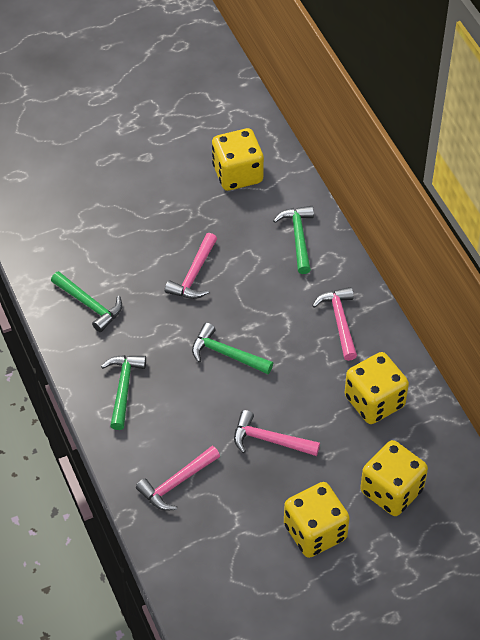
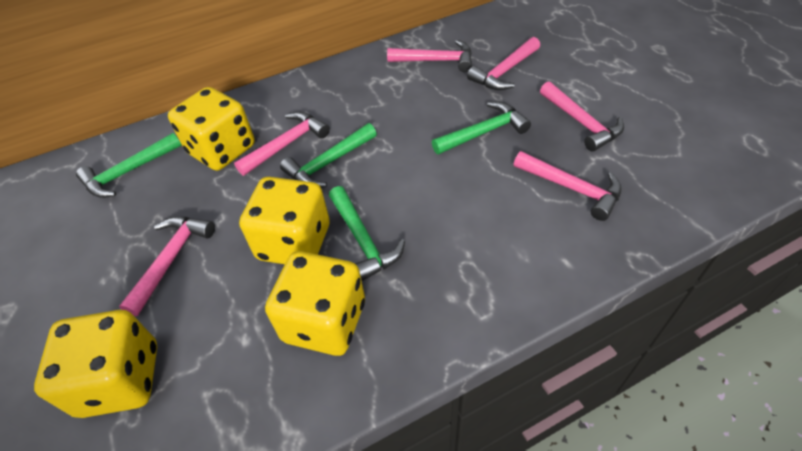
pink hammer: [136,446,220,511] [165,233,217,299] [234,410,320,456] [312,287,357,361] = 4 -> [119,216,215,316] [234,112,330,176] [387,40,472,72] [467,37,540,90] [514,151,622,221] [540,81,624,152] = 6

